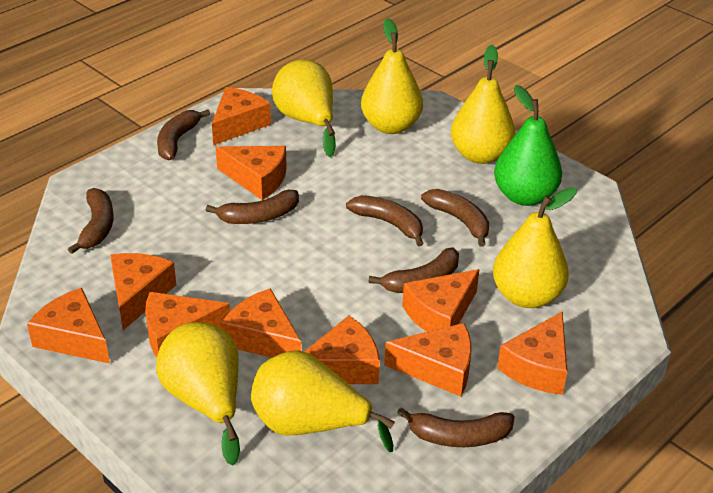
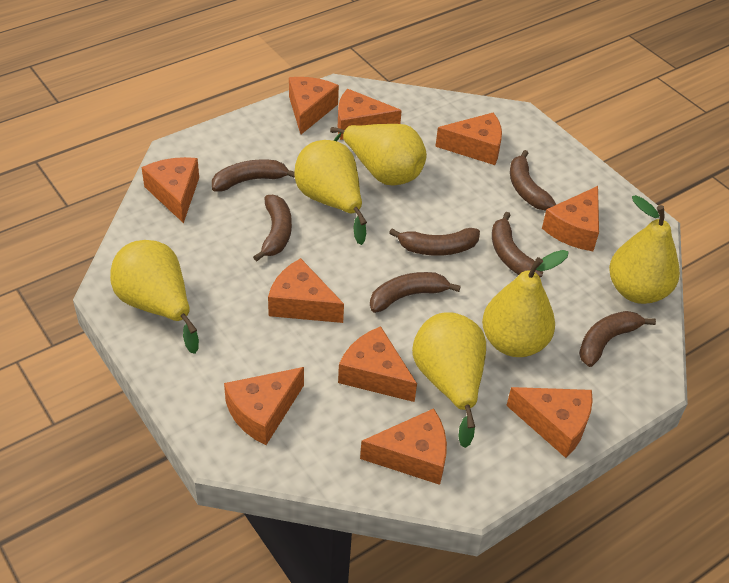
green pear: [494,85,562,206] = 1 -> none = 0

